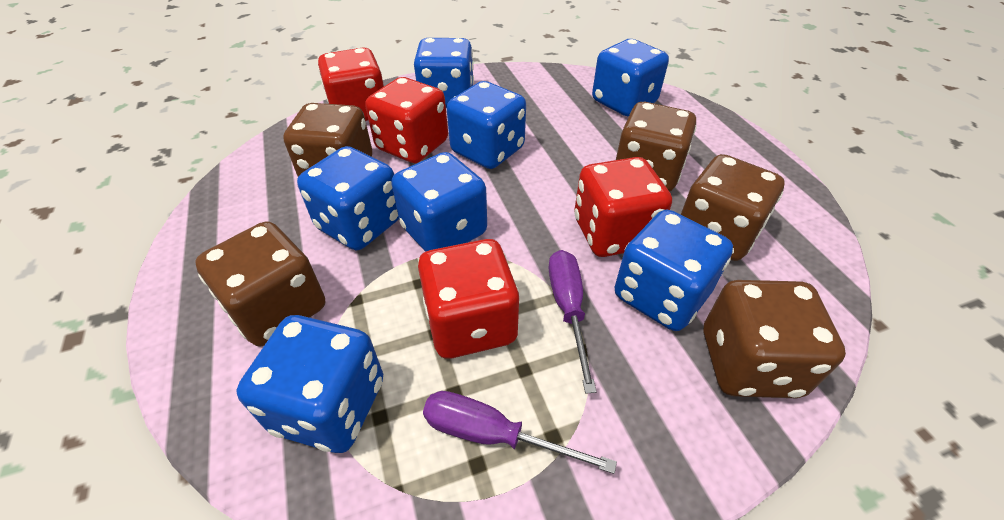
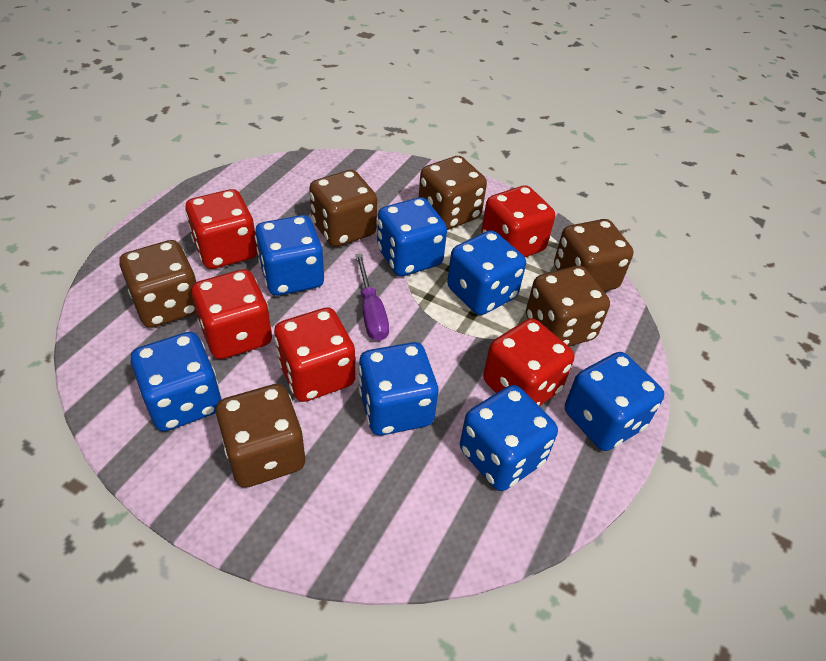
brown dice: [195,221,325,346] [283,103,372,176] [616,102,696,192] [681,154,785,261] [704,280,846,398] = 5 -> [119,240,197,328] [216,384,306,488] [309,170,377,247] [419,156,487,230] [526,266,610,347] [554,219,633,291] = 6
purple screwdriver: [423,391,617,474] [549,250,596,394] = 2 -> [355,254,389,341] = 1
red dice: [318,47,384,121] [365,77,448,163] [418,239,520,359] [574,157,672,257] = 4 -> [185,189,257,269] [191,269,272,359] [274,307,355,402] [481,185,555,257] [483,318,574,406] = 5

